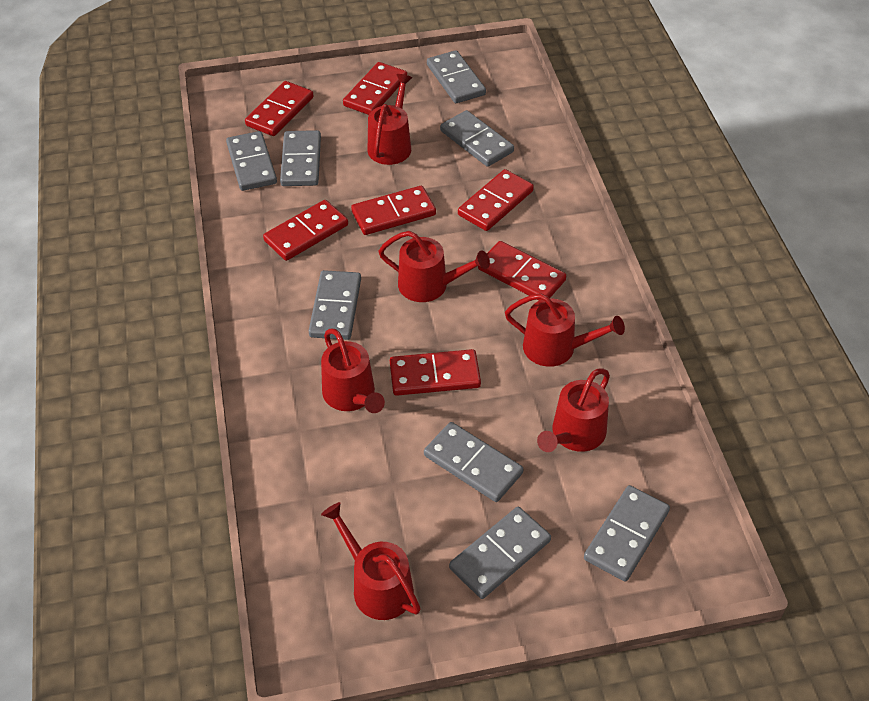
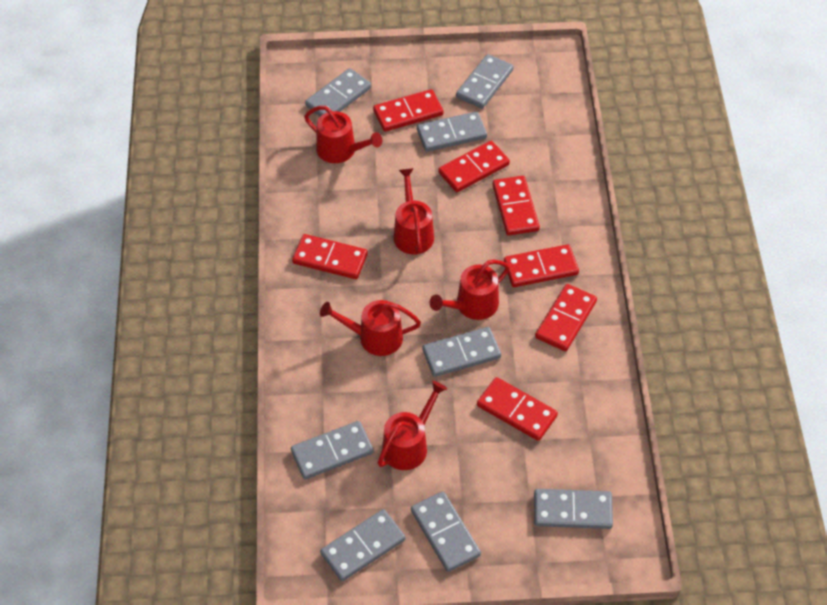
red watering can: [321,328,385,413] [321,502,421,620] [368,74,412,165] [378,231,490,302] [505,293,625,367] [537,368,610,452] = 6 -> [304,106,382,163] [320,300,421,356] [378,381,447,470] [394,168,434,255] [430,260,510,320] = 5

